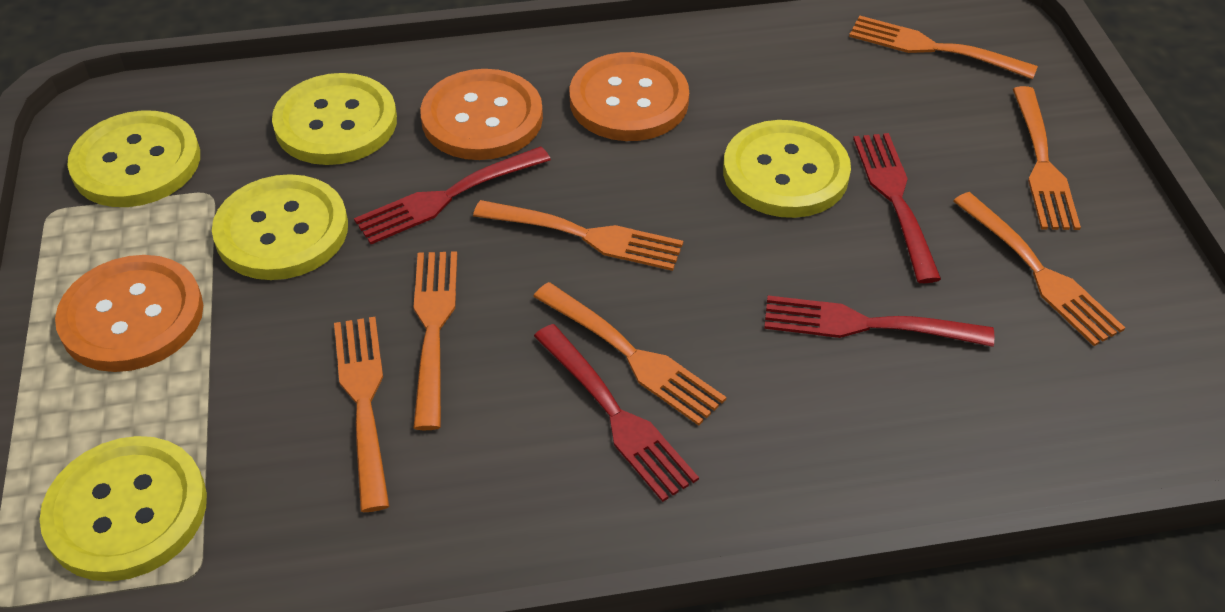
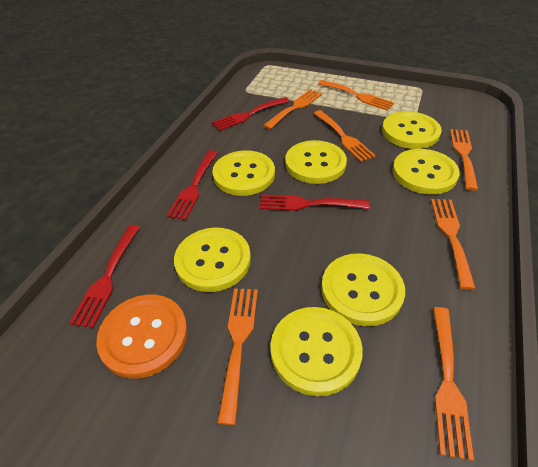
orange button: [55,255,203,372] [420,69,543,160] [569,52,689,141] = 3 -> [96,295,188,378] = 1
yellow button: [40,436,207,581] [67,110,200,207] [212,174,348,280] [272,73,397,165] [723,120,851,218] = 5 -> [174,228,251,292] [212,150,275,196] [270,307,363,396] [285,140,347,184] [321,253,405,326] [382,111,442,149] [392,149,460,195] = 7

